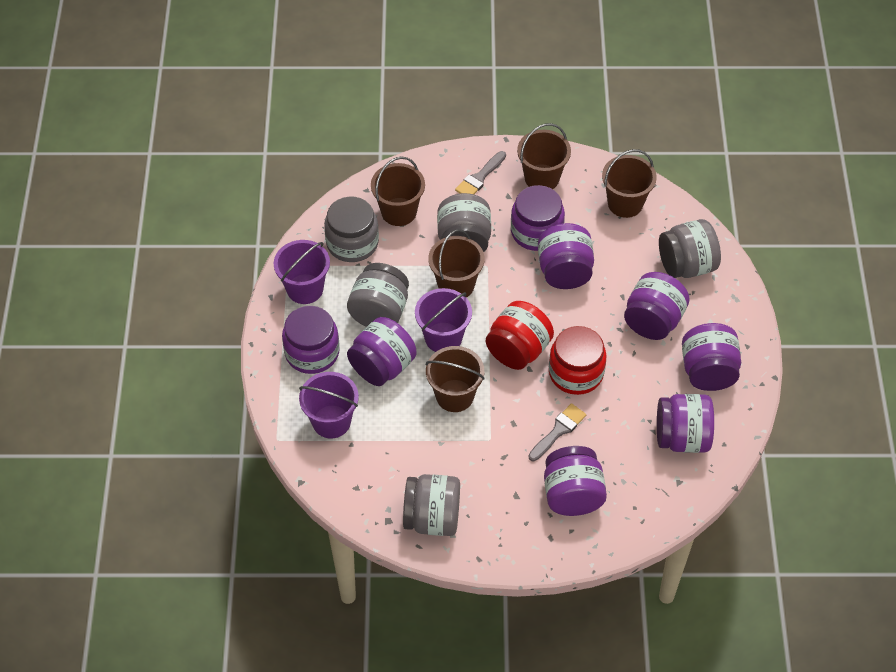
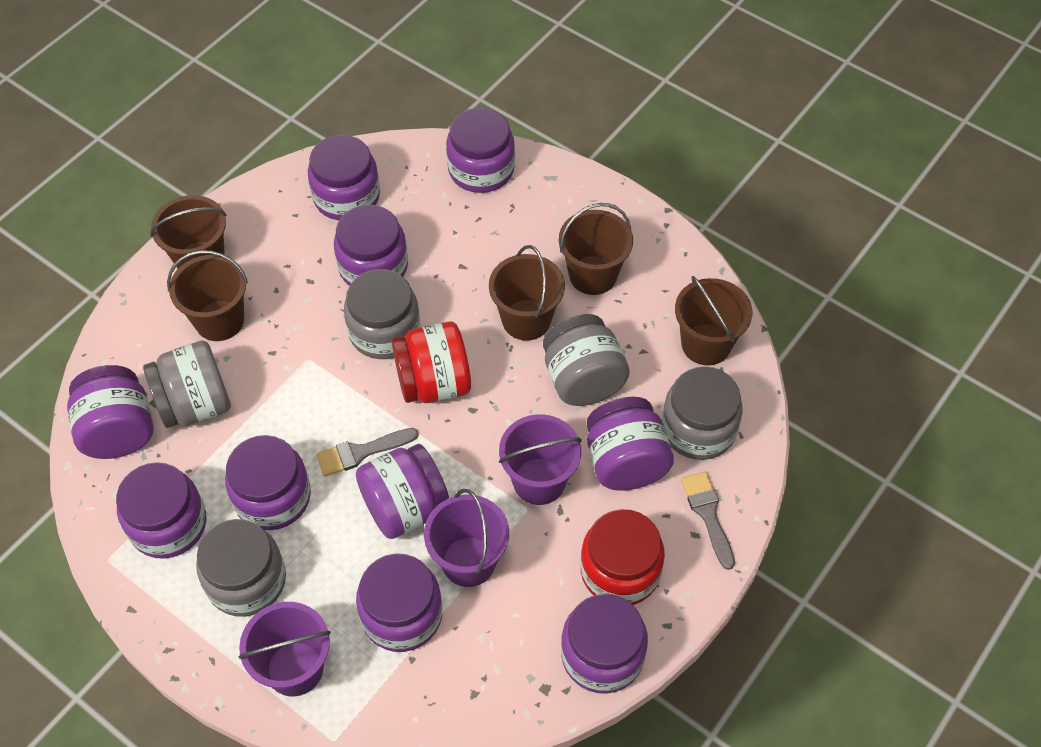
purple jar: [282,306,340,374] [347,317,416,386] [511,185,565,251] [538,223,594,289] [544,446,607,516] [624,272,690,340] [657,394,714,453] [682,323,741,391] = 8 -> [67,365,153,459] [116,462,207,559] [225,435,311,530] [308,135,380,220] [334,205,408,286] [356,444,449,539] [356,553,442,652] [446,108,515,193] [561,594,648,694] [587,397,674,491] = 10

